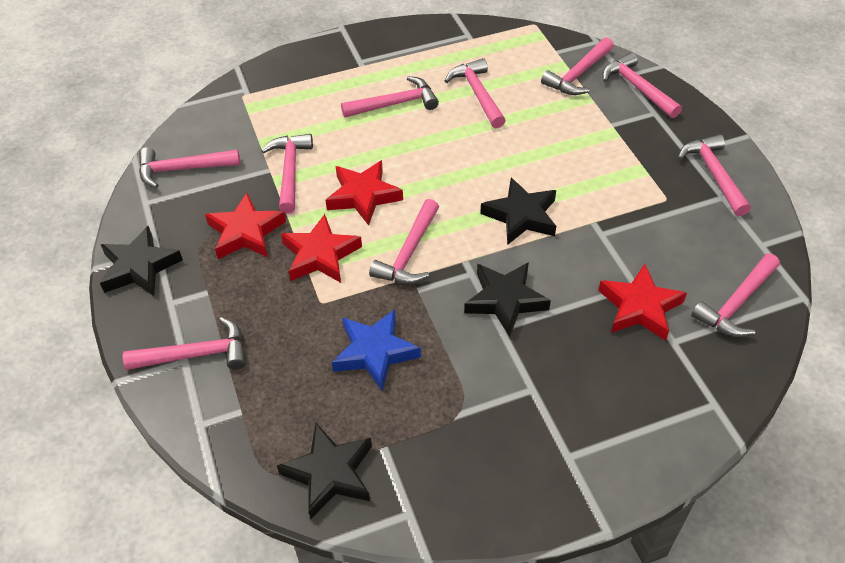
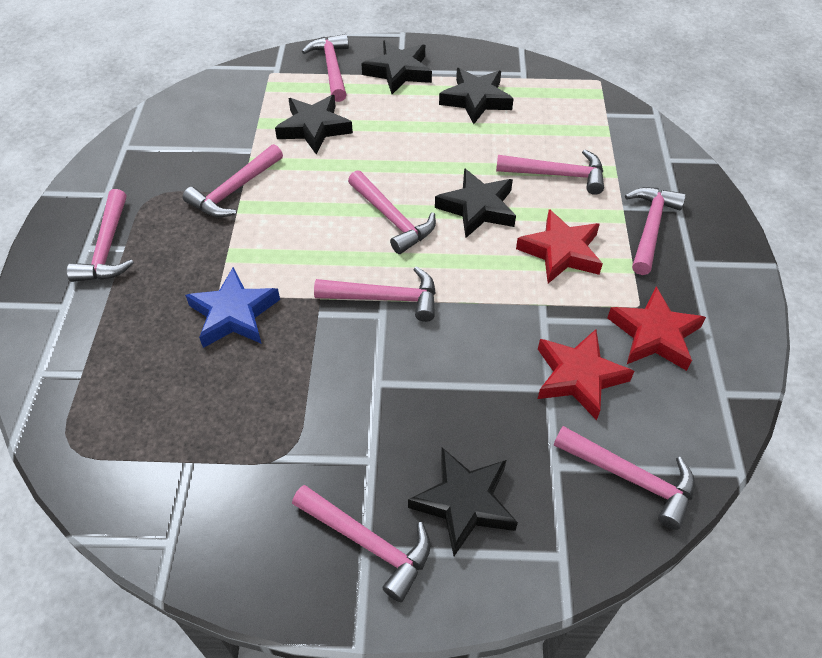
black star: [100,226,183,296] [277,423,372,519] [464,262,551,337] [480,178,556,245] = 4 -> [275,95,353,154] [361,40,432,94] [408,448,518,556] [435,168,516,238] [439,68,514,124] = 5
pink hammer: [123,317,246,370] [139,147,240,188] [261,134,313,214] [341,76,439,117] [369,199,439,284] [445,58,506,128] [541,37,614,95] [602,52,682,118] [678,134,751,216] [691,254,780,337] = 10 -> [67,189,134,282] [183,144,283,218] [292,485,431,602] [302,34,349,102] [314,266,436,322] [348,170,436,254] [496,150,604,195] [554,426,695,530] [625,187,686,275] = 9
red star: [205,193,286,259] [281,214,362,283] [325,160,403,225] [598,264,687,341] = 4 -> [516,209,603,283] [538,329,634,420] [607,286,706,371] = 3

